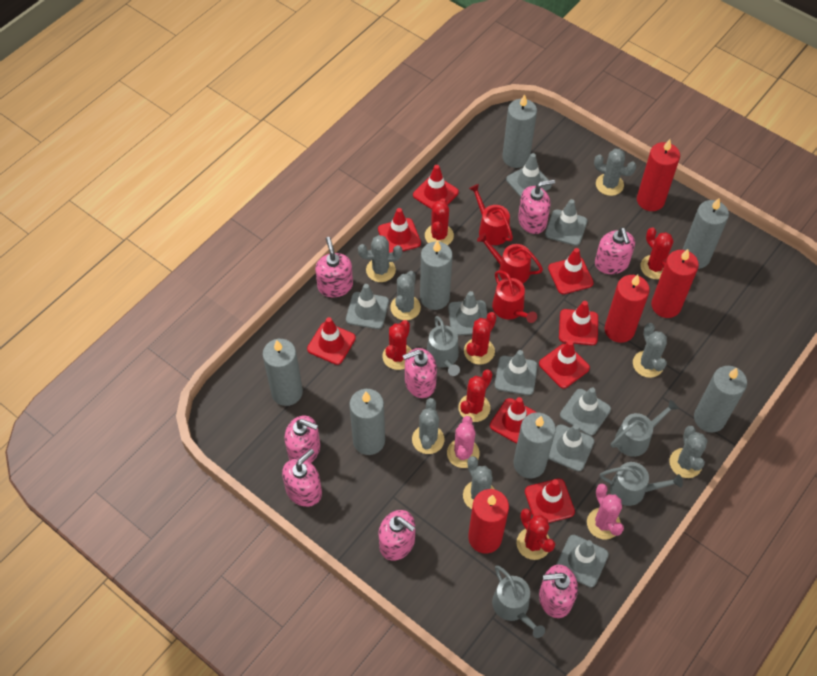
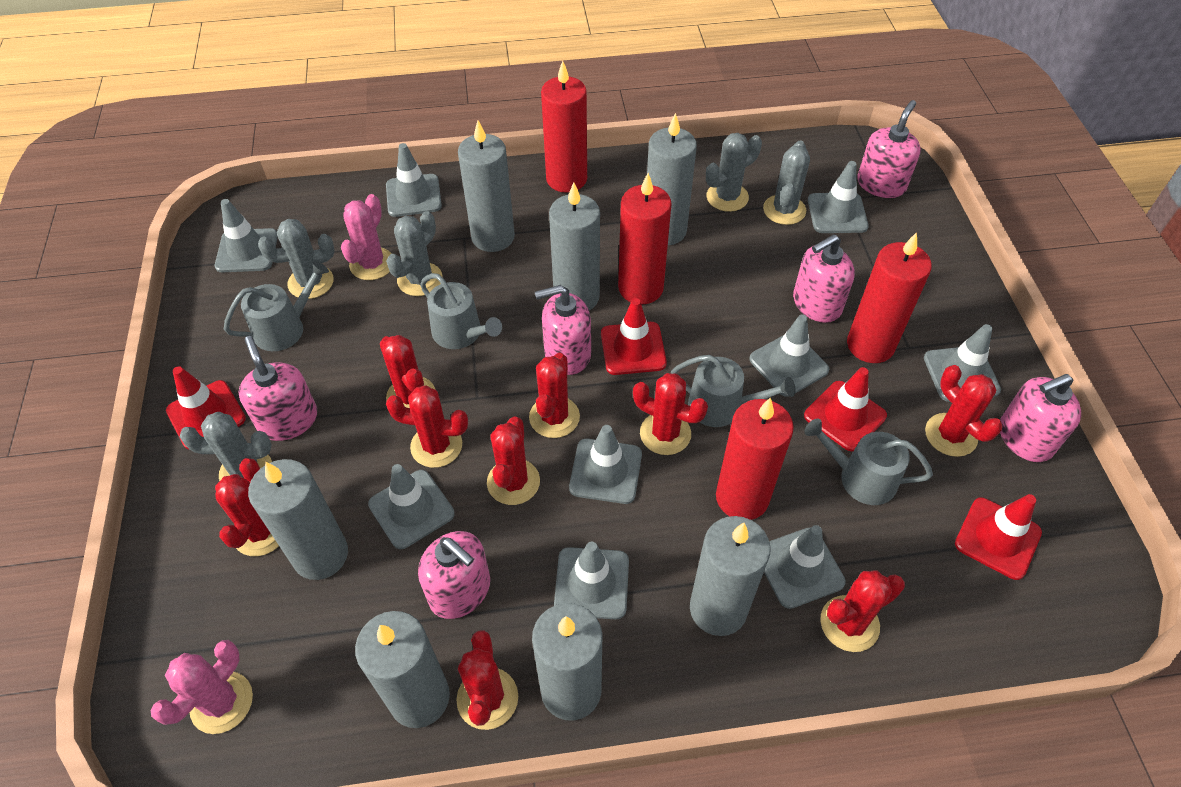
grey cactus: [358,235,402,282] [390,271,421,320] [412,398,444,454] [463,456,494,509] [594,149,636,196] [633,323,667,378] [669,426,708,478] = 7 -> [180,412,272,481] [258,219,335,299] [386,211,443,296] [706,133,762,212] [763,140,810,225] = 5
grey traffic cone: [346,284,389,329] [448,291,487,335] [495,350,538,395] [506,153,552,197] [545,199,587,246] [548,424,594,471] [556,535,609,587] [560,387,611,436] = 8 -> [215,199,278,272] [368,464,455,549] [386,143,442,217] [554,542,629,619] [569,425,642,504] [749,315,830,397] [764,525,846,609] [808,161,869,233] [924,324,1001,402] = 9
pink soap dispenser: [282,449,322,507] [284,415,320,463] [315,237,353,297] [379,510,415,561] [402,348,437,398] [518,179,555,234] [539,565,578,618] [595,227,635,274] = 8 -> [238,336,317,441] [418,531,490,619] [535,285,591,375] [793,234,855,323] [857,100,921,198] [1000,374,1081,462] = 6
red cactus: [382,320,411,370] [425,198,454,245] [458,370,492,422] [464,312,497,365] [516,508,555,560] [640,227,674,279] = 6 -> [215,458,279,556] [380,335,436,408] [386,385,468,468] [456,630,518,730] [487,417,540,505] [529,353,580,438] [633,373,708,455] [820,570,905,652] [925,365,1003,457] = 9
red traffic cone: [307,317,356,365] [378,208,421,253] [413,165,459,209] [490,397,536,444] [525,478,575,523] [539,340,590,388] [548,248,594,294] [559,301,598,345] = 8 -> [166,366,246,450] [601,298,667,375] [804,367,887,451] [955,494,1042,580] = 4
red watering can: [469,184,513,245] [477,233,543,284] [492,271,537,323] = 3 -> none = 0

